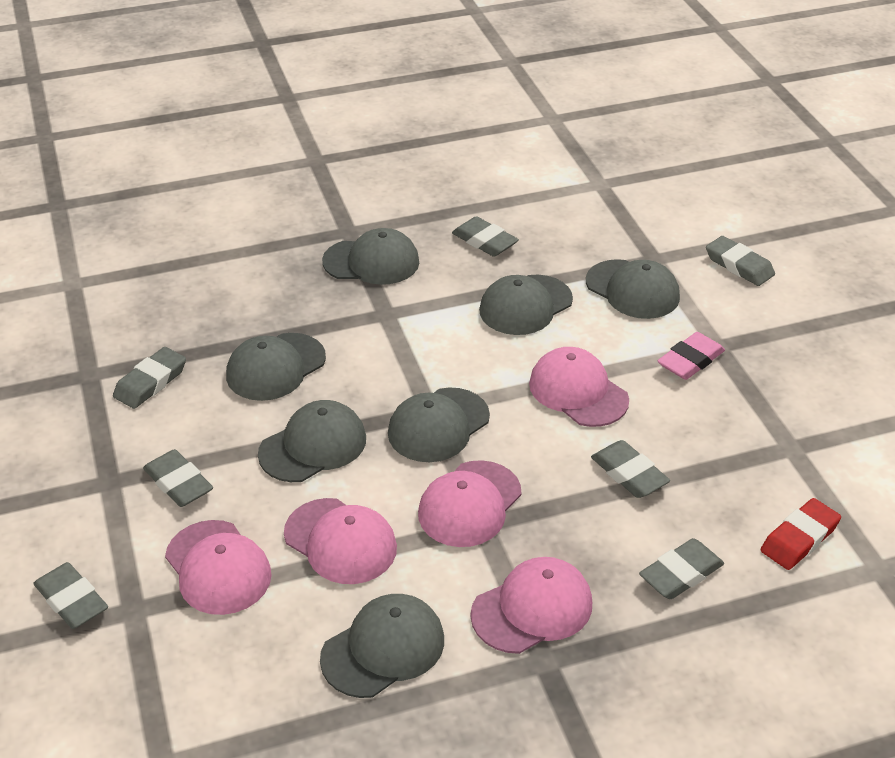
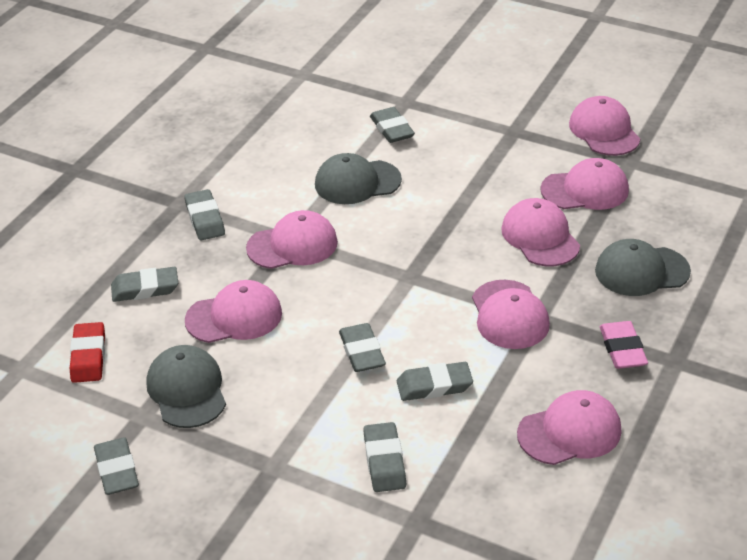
grey cap: [226,333,326,401] [258,400,366,482] [320,594,444,698] [322,228,419,285] [388,387,490,462] [479,275,573,335] [586,259,680,319] = 7 -> [146,345,226,428] [315,153,402,204] [595,239,691,296] = 3
pink cap: [165,520,272,615] [284,498,397,584] [418,460,521,547] [470,557,592,654] [529,347,629,427] = 5 -> [185,280,282,343] [246,210,338,269] [472,280,550,349] [501,198,580,266] [517,390,622,465] [540,158,629,210] [569,96,640,156] = 7

